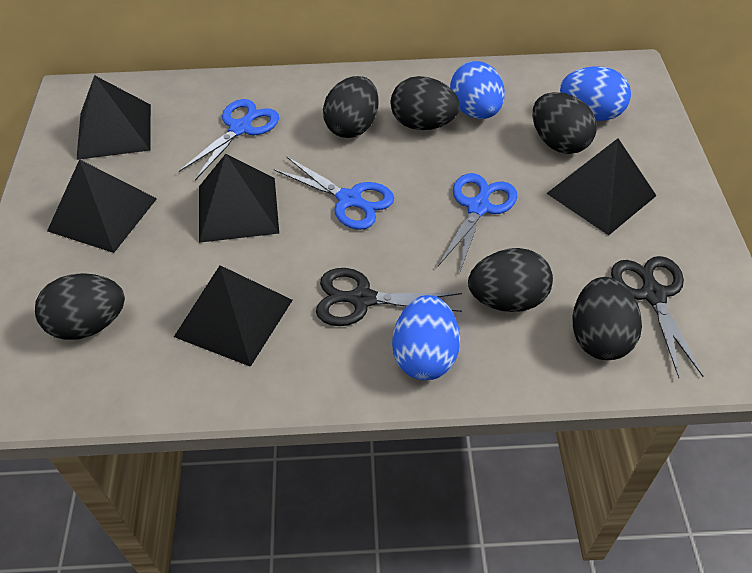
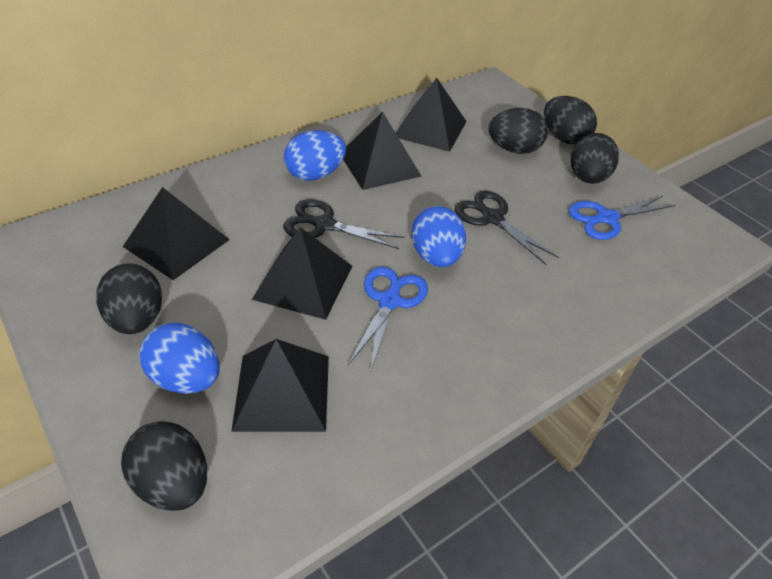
black egg: [35,273,125,340] [323,76,379,138] [391,76,460,130] [468,248,553,312] [533,92,597,154] [572,277,642,360] = 6 -> [96,263,162,334] [121,421,207,511] [488,108,548,154] [544,96,597,145] [570,133,619,184] = 5
blue scissors: [179,99,279,180] [274,157,394,230] [438,173,518,274] = 3 -> [348,267,428,373] [568,195,676,240] = 2

